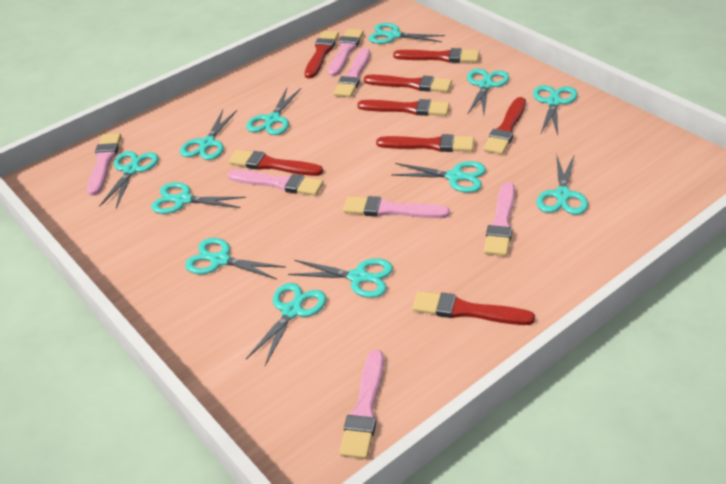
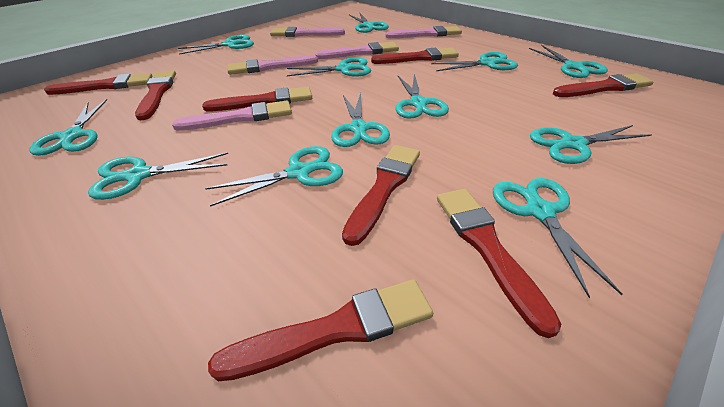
pink brush: [87,133,121,196] [227,170,324,196] [328,29,364,76] [334,48,370,97] [339,350,384,459] [343,196,450,218] [484,182,515,256] = 7 -> [172,100,292,131] [228,55,318,75] [270,27,345,37] [315,42,399,59] [385,26,462,38] = 5

